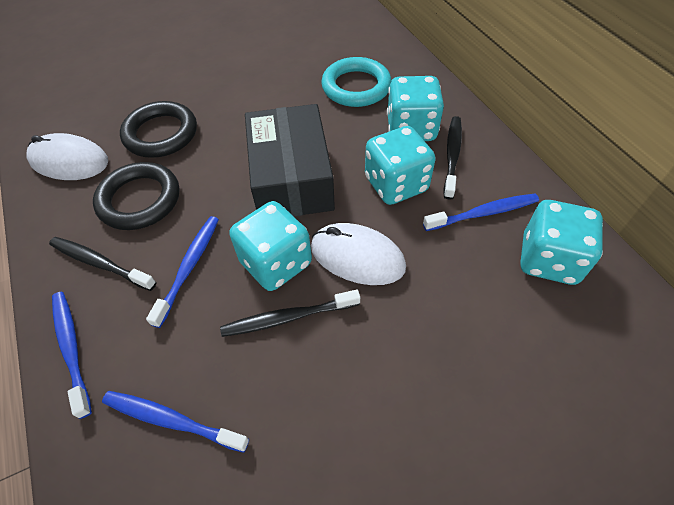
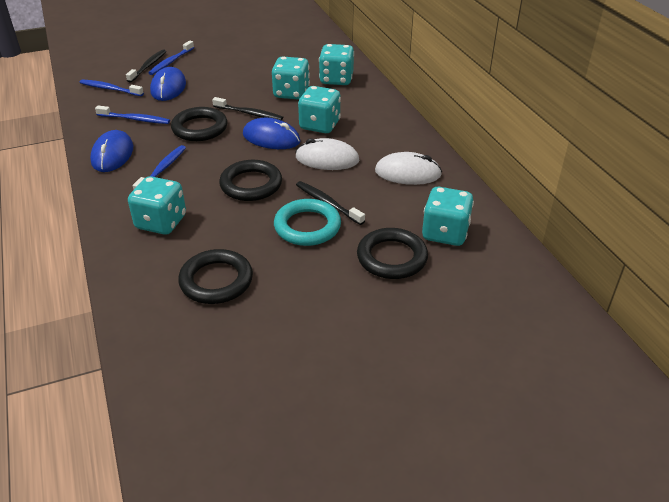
black box: [245,104,335,216] = 1 -> none = 0
black ring: [93,162,179,230] [120,101,197,158] = 2 -> [171,107,227,141] [178,249,253,304] [219,160,282,201] [357,228,428,279] = 4
blue mouse: none = 0 -> [90,130,133,172] [150,67,186,101] [243,118,301,149] = 3
turquoise dice: [229,201,312,291] [365,126,436,205] [387,76,444,141] [520,200,603,285] = 4 -> [128,176,186,235] [272,57,310,100] [298,86,341,133] [319,44,354,85] [422,187,474,246] = 5

